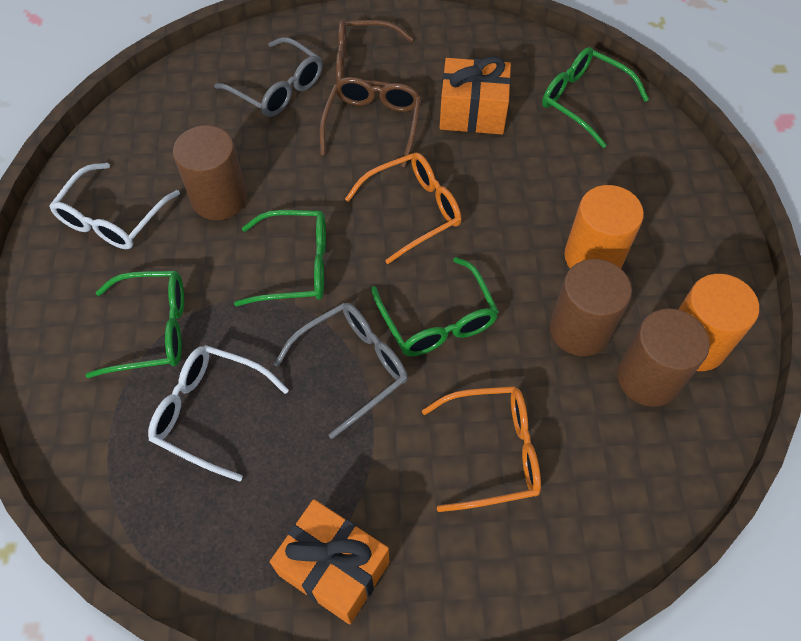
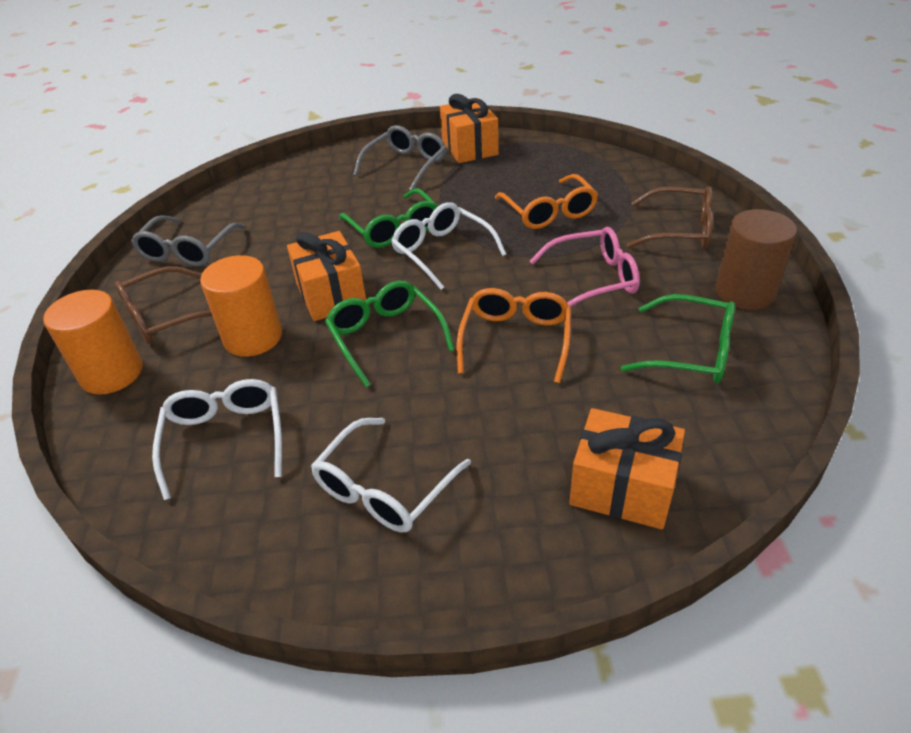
brown cylinder: [173,125,247,220] [549,259,632,356] [617,308,710,407] = 3 -> [715,209,797,310] = 1
green glasses: [86,271,184,378] [234,210,326,306] [371,257,499,356] [542,47,649,148] = 4 -> [325,281,455,387] [339,189,438,248] [621,294,735,383] = 3
orange gift: [270,499,389,625] [439,56,511,134] = 2 -> [287,231,366,321] [440,94,499,163] [569,408,685,529] = 3
pink glasses: none = 0 -> [530,227,640,306] = 1
white glasses: [49,163,180,249] [148,345,289,482] = 2 -> [152,379,282,500] [311,418,471,532] [391,202,506,290] = 3

